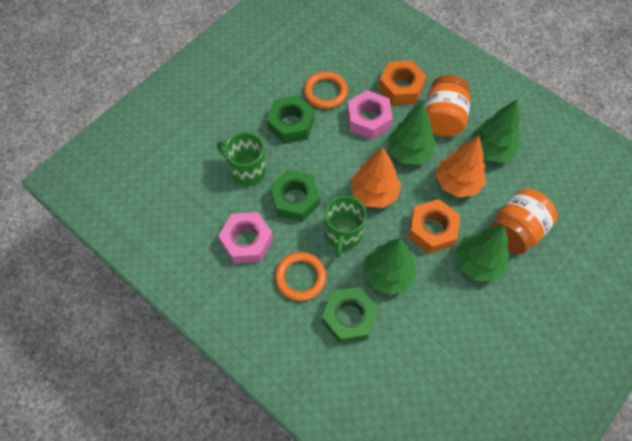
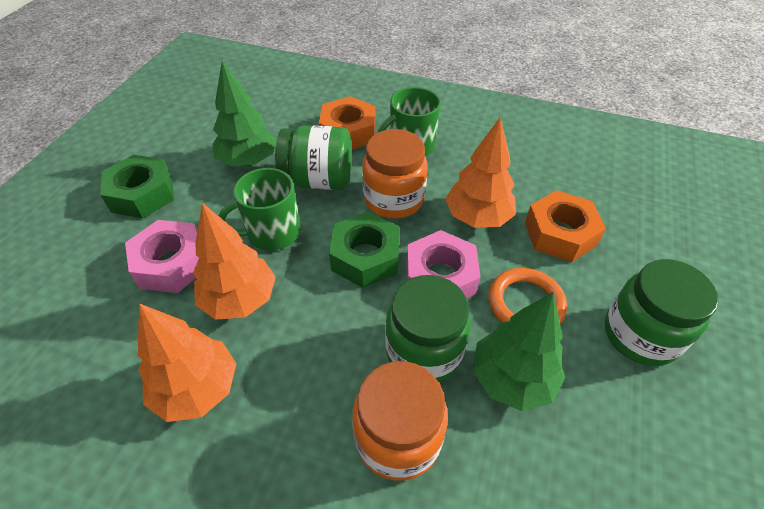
green jar: none = 0 -> [275,125,352,190] [385,275,470,382] [605,259,718,366] = 3
green nut: [267,96,314,144] [270,170,320,222] [322,287,378,344] = 3 -> [100,155,174,219] [329,212,400,288] = 2
green tree: [363,238,417,295] [388,102,436,165] [455,225,509,281] [472,100,521,163] = 4 -> [212,61,277,167] [472,292,565,411] = 2
orange ring: [275,252,326,301] [304,71,348,109] = 2 -> [488,268,567,324] = 1
orange tree: [351,147,401,208] [436,136,486,197] = 2 -> [138,303,236,422] [193,203,276,320] [445,117,516,228] = 3

